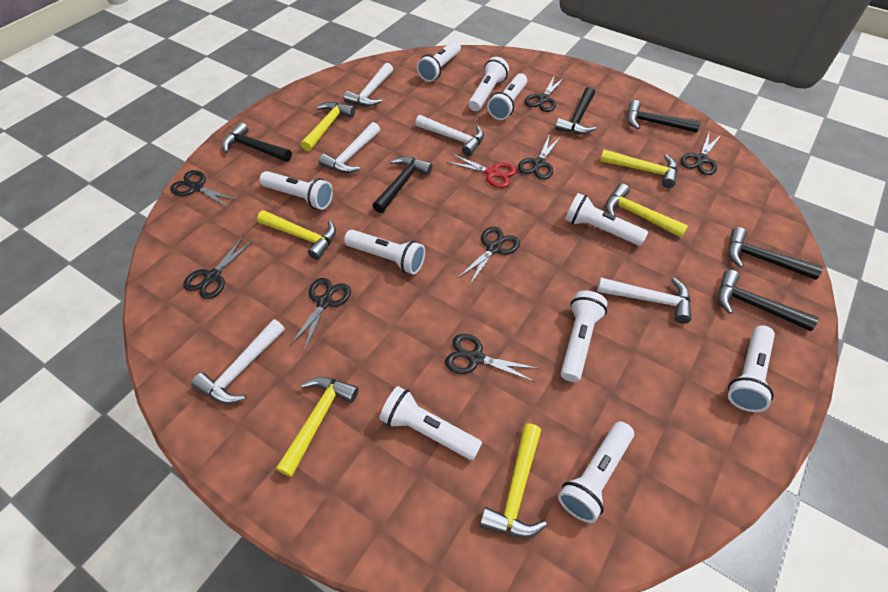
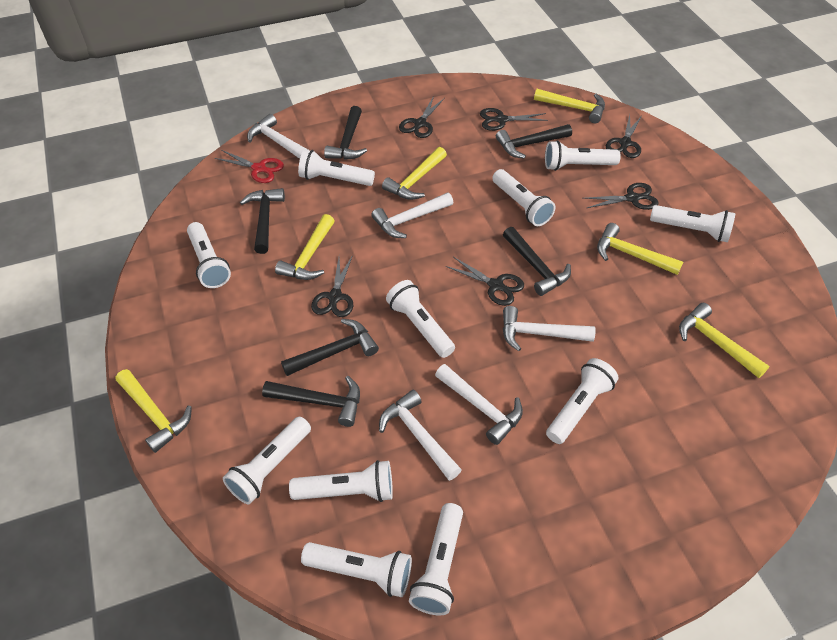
black scissors: [170,170,237,208] [183,236,254,299] [290,278,351,351] [445,334,538,382] [458,227,520,286] [518,134,561,180] [524,75,565,112] [680,133,721,175] = 8 -> [311,255,353,317] [399,96,445,138] [445,257,524,306] [480,108,548,131] [582,183,658,210] [606,115,641,158] = 6
white flashlight: [260,171,333,210] [344,230,425,275] [380,386,482,460] [417,40,461,82] [468,57,509,111] [487,73,527,120] [558,422,634,523] [561,291,607,382] [565,193,648,246] [728,325,775,412] = 10 -> [187,222,231,288] [223,417,311,504] [289,460,393,502] [298,150,375,186] [301,542,412,597] [386,280,455,358] [409,503,463,615] [492,169,555,226] [545,140,621,171] [546,358,619,444] [650,205,735,242] = 11

